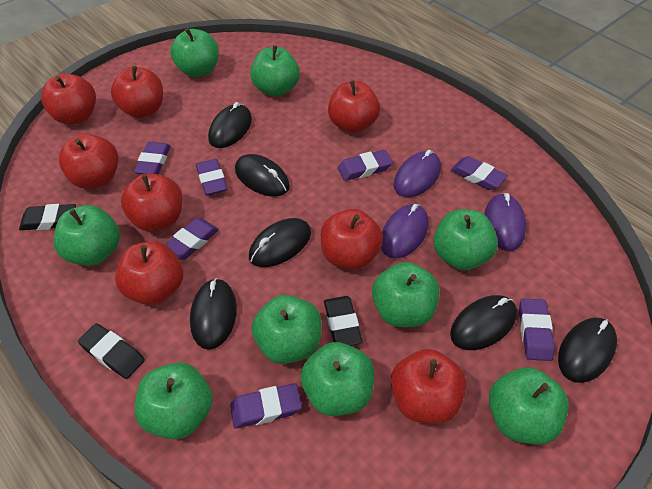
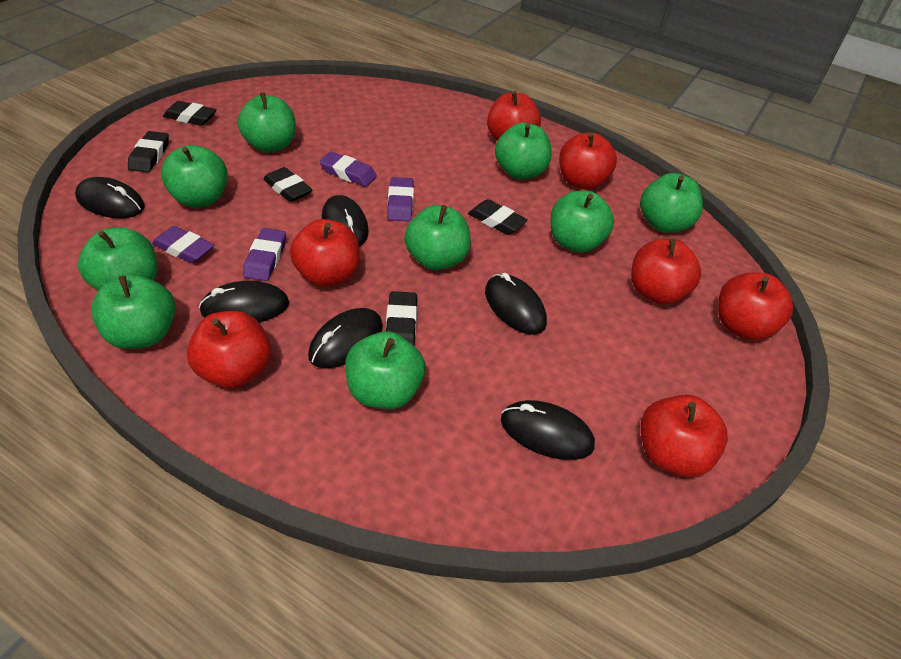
black eraser: [19,204,76,230] [78,323,145,379] [324,296,362,346] = 3 -> [128,131,169,172] [163,101,217,126] [263,167,312,202] [386,291,417,346] [468,199,528,235] = 5
purple eraser: [134,142,171,174] [165,218,219,260] [196,159,227,195] [230,383,302,429] [338,150,393,181] [451,156,508,190] [519,298,555,361] = 7 -> [152,226,214,263] [243,228,286,281] [319,152,377,187] [387,177,414,221] = 4
purple mouse: [381,204,428,259] [394,150,441,197] [484,193,526,251] = 3 -> none = 0
red apple: [41,73,96,125] [59,133,118,189] [111,66,163,118] [115,241,183,305] [121,173,182,231] [321,209,383,270] [328,80,380,133] [391,349,467,424] = 8 -> [187,311,271,388] [290,219,360,287] [487,91,541,141] [559,133,617,190] [631,239,701,305] [641,395,728,477] [718,272,793,340] = 7

